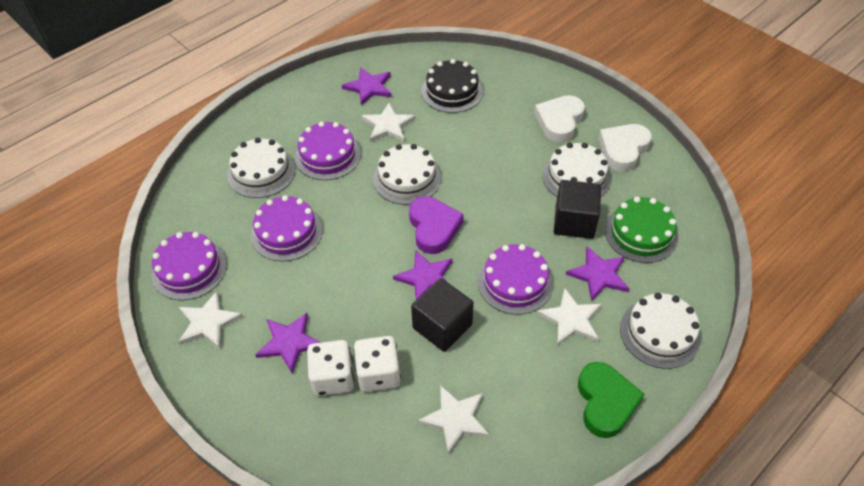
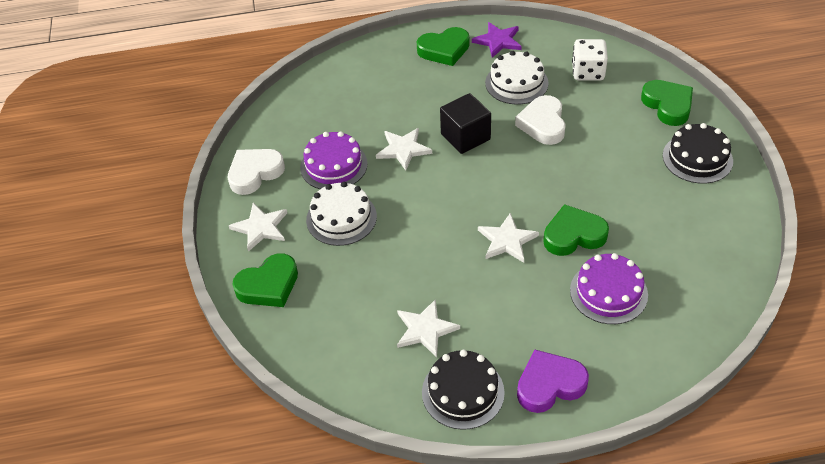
black cake: [422,59,483,113] = 1 -> [422,350,505,430] [663,123,733,184] = 2
black cube: [411,278,474,352] [554,180,601,239] = 2 -> [440,93,491,154] = 1
green cake: [605,197,678,263] = 1 -> none = 0
green heart: [578,362,644,438] = 1 -> [232,253,298,307] [417,27,469,66] [543,204,609,256] [641,80,693,126] = 4
purple cake: [151,232,227,300] [251,195,323,261] [295,122,361,180] [478,244,553,315] = 4 -> [300,131,368,189] [570,253,648,324] = 2
purple star: [255,313,321,373] [342,67,392,105] [393,250,452,300] [566,247,629,301] = 4 -> [472,22,522,58] = 1
white cake: [228,138,295,198] [373,144,441,205] [542,143,611,197] [620,293,701,369] = 4 -> [306,182,377,246] [485,51,549,105] = 2
white dice: [307,340,354,396] [354,336,401,392] = 2 -> [572,39,608,81] = 1

